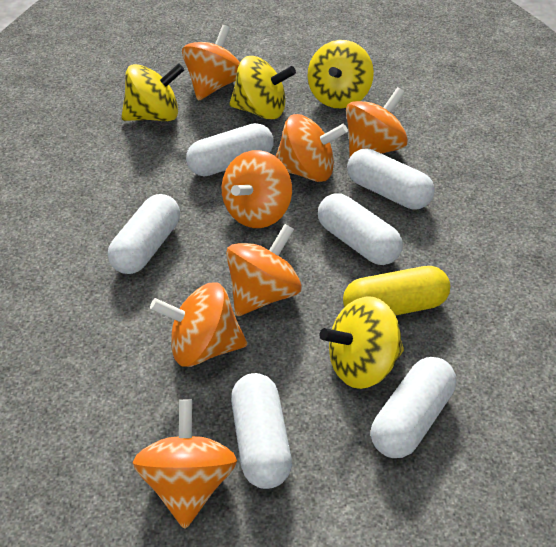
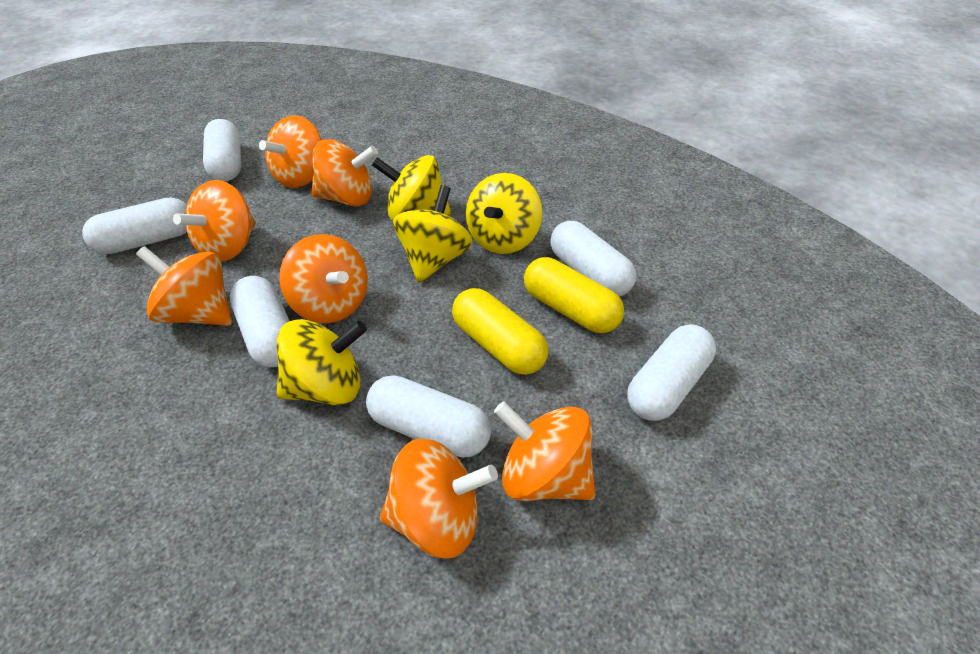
yellow capsule: [343,266,450,315] = 1 -> [452,288,548,375] [524,257,624,333] = 2

